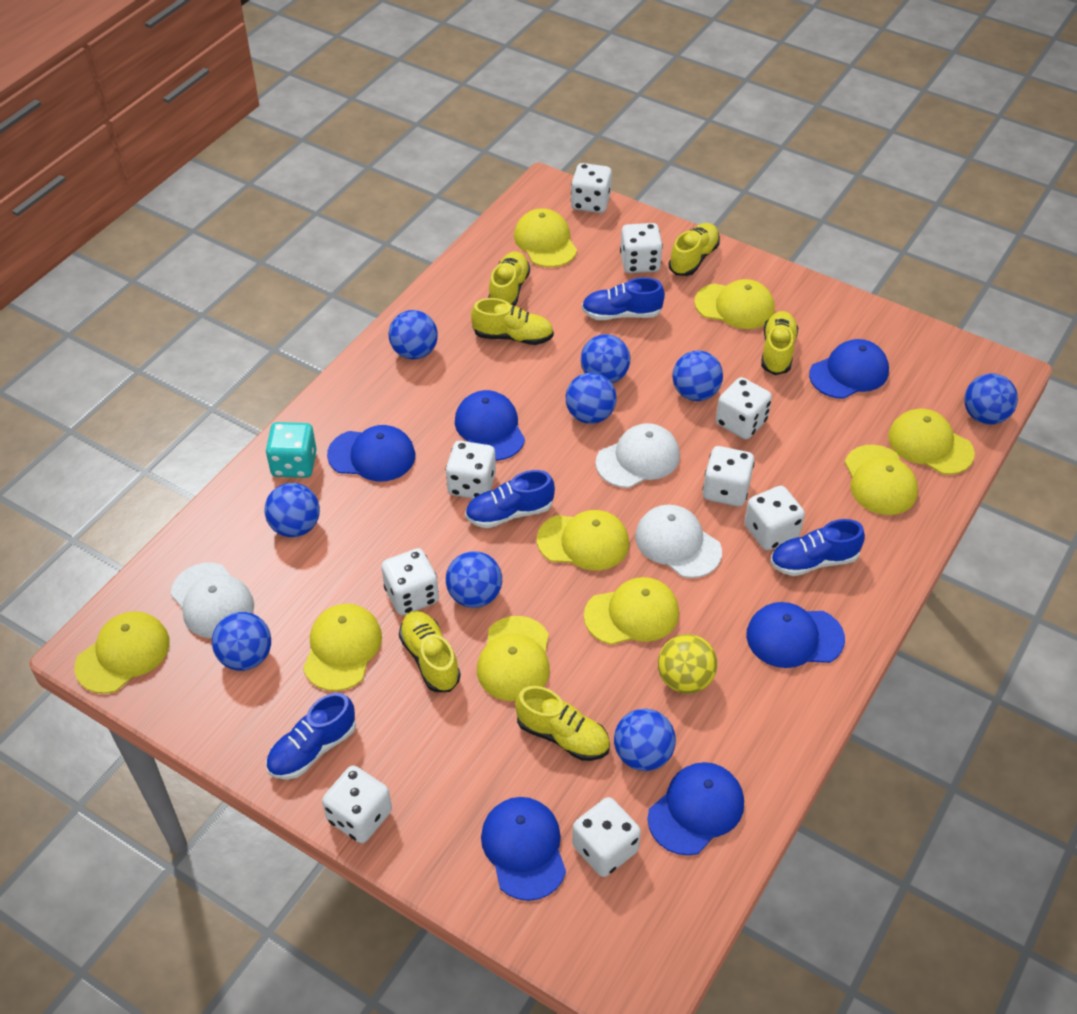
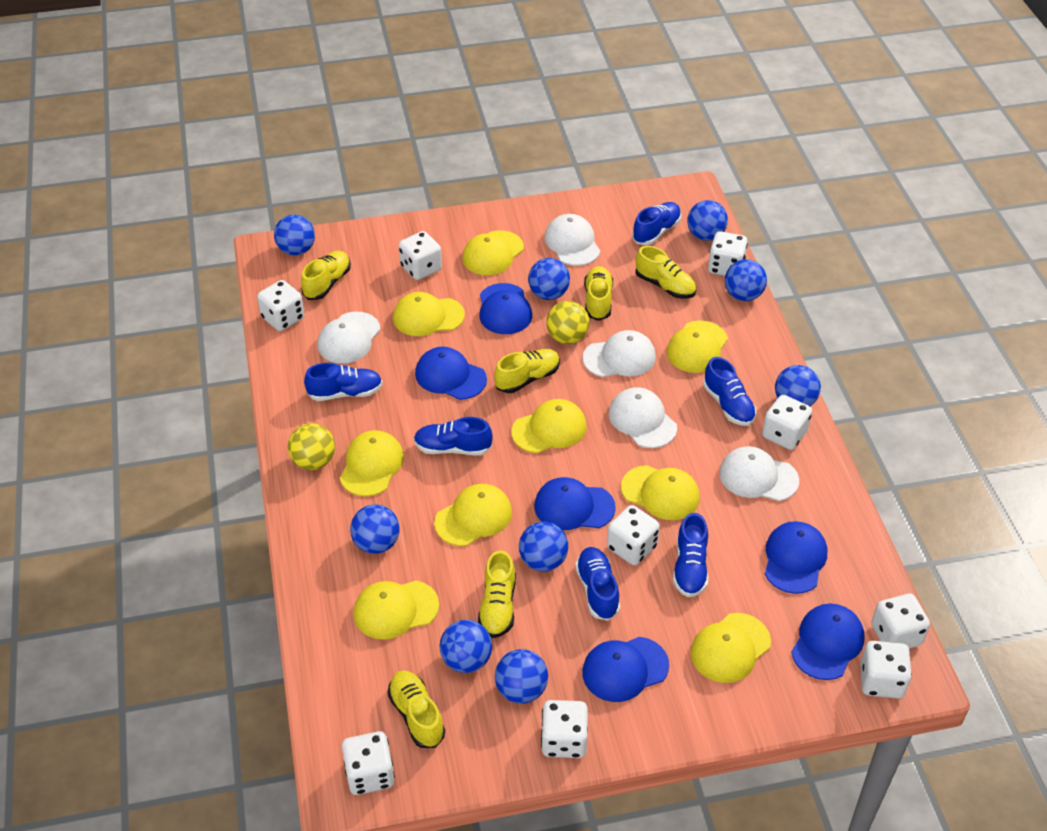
blue shoe: [266,693,356,780] [465,470,555,528] [582,277,665,320] [770,519,865,576] = 4 -> [304,363,383,401] [414,417,493,455] [575,547,620,621] [632,202,681,245] [673,513,708,597] [703,357,756,426] = 6
turquoise dice: [266,422,317,478] = 1 -> none = 0
white cap: [171,563,254,638] [595,423,680,488] [635,505,722,578] = 3 -> [317,312,380,364] [545,214,600,266] [582,330,656,377] [609,387,677,448] [719,446,799,501] = 5
yellow ball: [658,634,717,694] = 1 -> [288,423,335,470] [546,301,589,344] = 2

